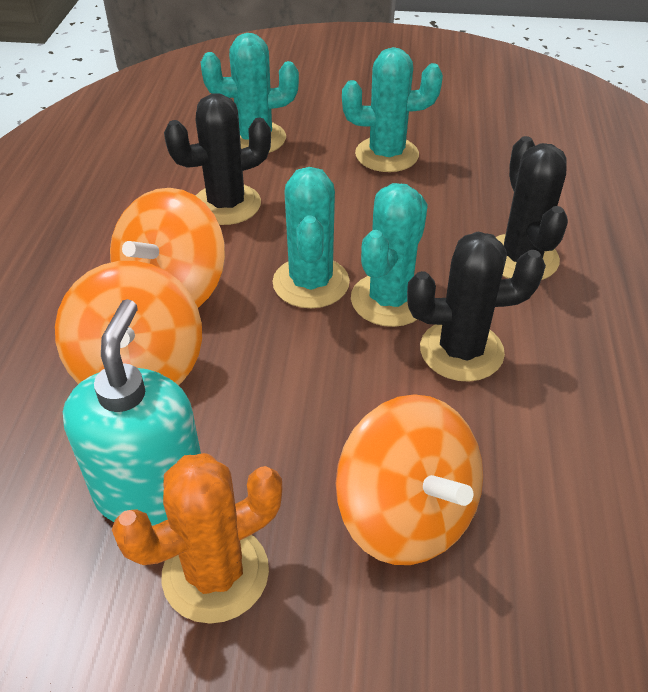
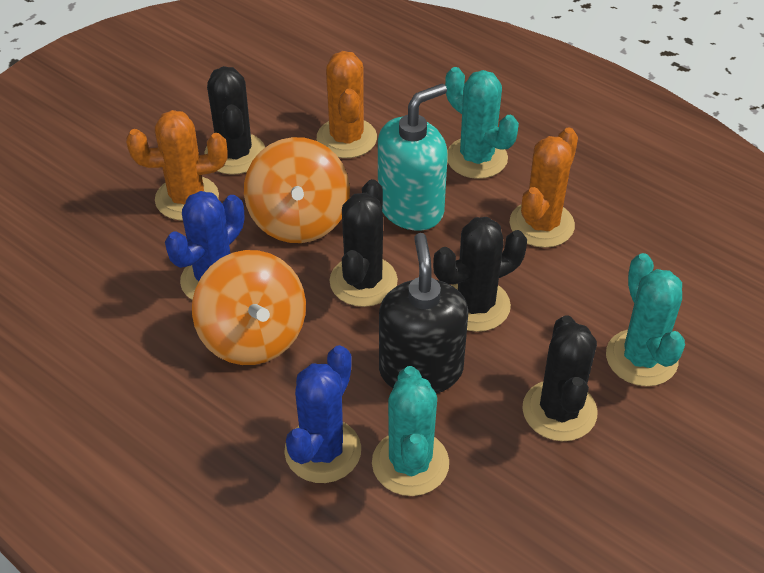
black cactus: [164,93,271,225] [407,232,546,382] [496,136,568,280] = 3 -> [204,66,265,175] [329,179,398,307] [433,217,527,332] [522,315,598,441] = 4
black soap dispenser: none = 0 -> [379,233,468,394] = 1
blue cactus: none = 0 -> [165,191,245,300] [284,345,361,483] = 2
orange cactus: [112,453,282,624] = 1 -> [126,110,227,221] [317,51,377,158] [510,128,578,248] = 3
orange spinning top: [55,261,202,385] [110,188,225,307] [336,394,483,565] = 3 -> [192,250,306,365] [244,137,350,243] = 2
turquoise cactus: [201,33,299,153] [273,167,350,308] [342,47,443,172] [351,183,428,327] = 4 -> [372,366,449,496] [445,67,519,179] [606,253,685,386] = 3

